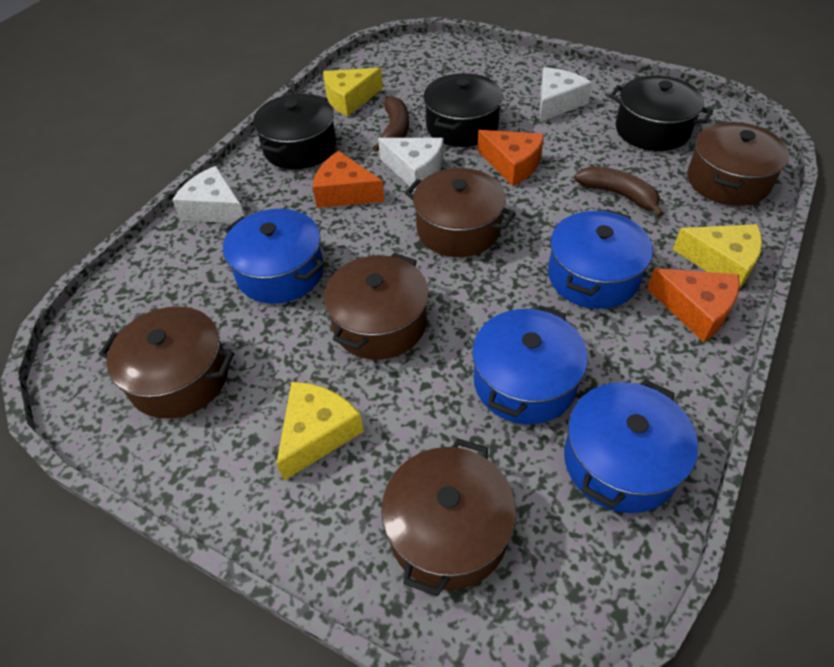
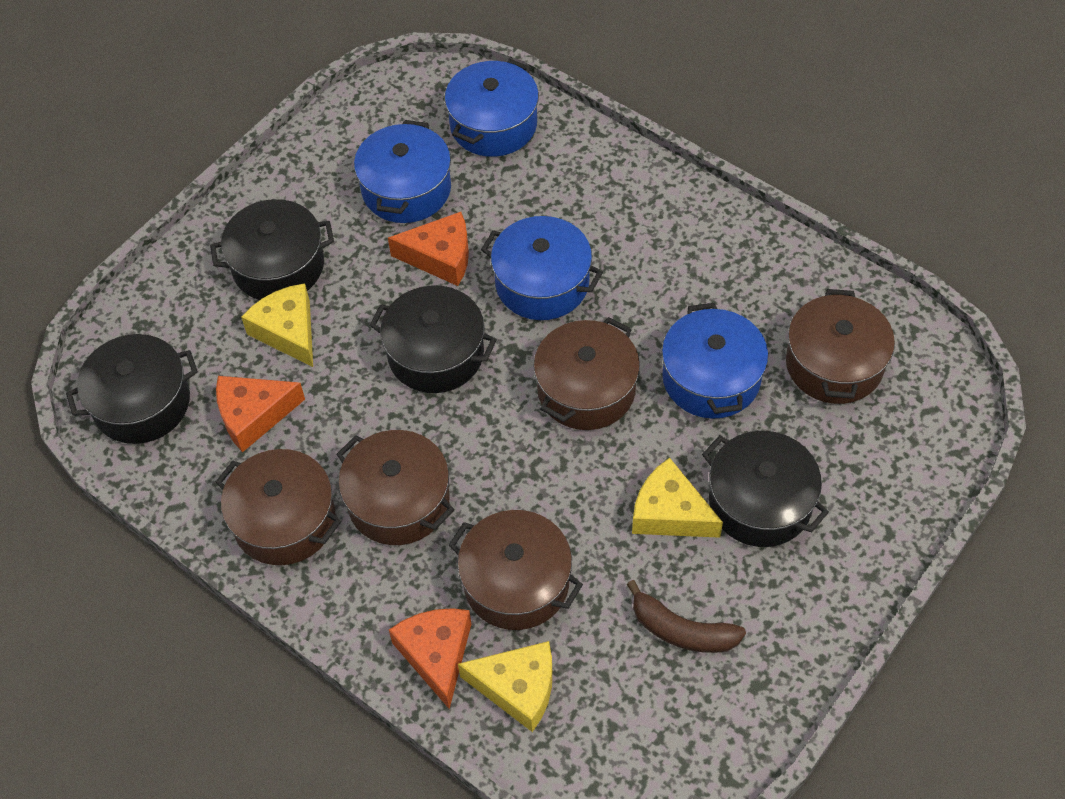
black pot: [253,94,336,169] [423,73,503,147] [609,76,713,151] = 3 -> [66,334,198,444] [210,199,334,300] [370,285,497,393] [702,431,829,547] = 4
brown banana: [372,96,409,152] [574,166,664,217] = 2 -> [627,580,746,653] = 1
white cheese: [172,166,244,223] [378,138,444,191] [540,68,592,122] = 3 -> none = 0

